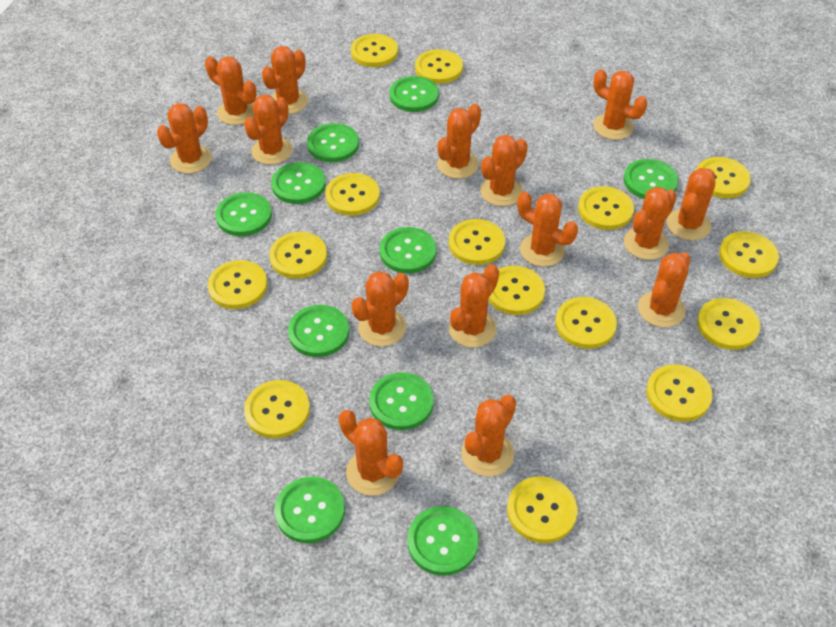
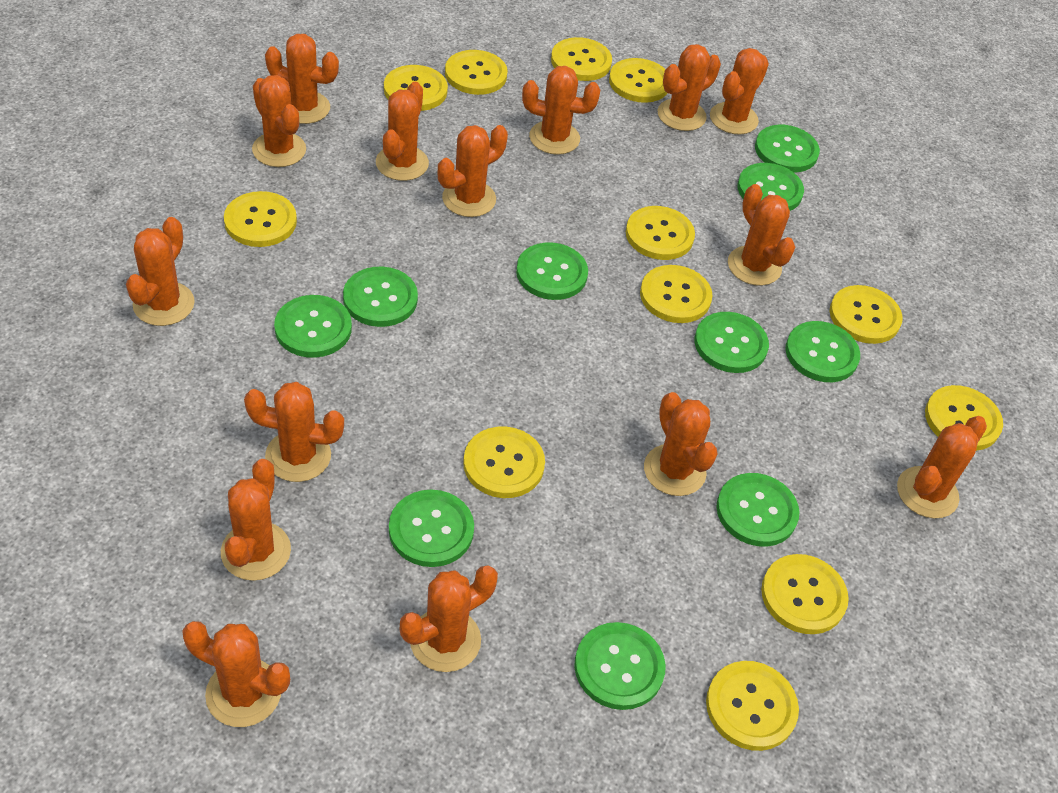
yellow button: [208,260,267,309] [244,380,310,439] [269,232,327,279] [325,173,380,216] [351,34,398,67] [415,49,463,84] [449,219,505,265] [488,266,545,315] [507,476,577,543] [555,297,617,349] [578,186,634,230] [646,364,713,422] [697,157,751,198] [697,298,761,350] [719,231,779,278] = 15 -> [224,191,297,247] [384,65,448,111] [445,50,508,95] [463,427,545,498] [551,37,612,81] [609,58,667,103] [626,206,695,260] [640,265,713,323] [706,661,799,751] [761,554,849,634] [830,285,903,344] [925,385,1003,451] = 12

